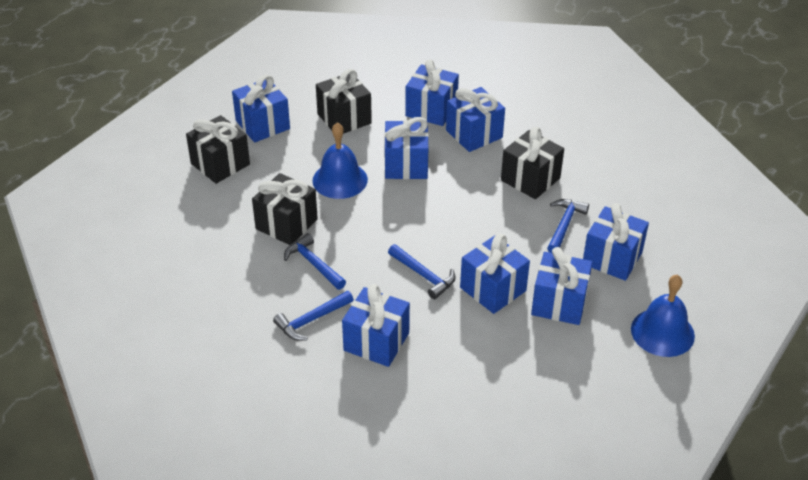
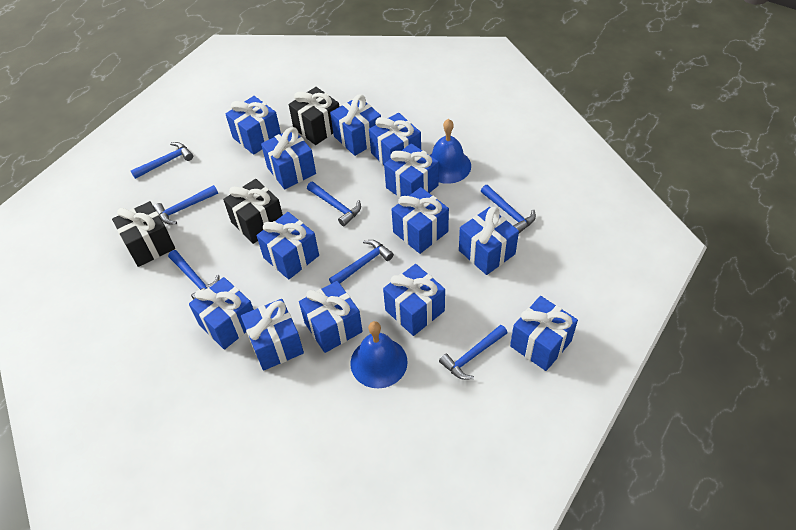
black gift: [186,115,250,184] [252,173,318,245] [316,69,372,134] [501,127,564,199] = 4 -> [112,201,175,267] [223,179,283,244] [289,87,339,145] = 3
blue gift: [232,75,290,142] [342,284,410,367] [384,117,429,179] [405,59,459,126] [446,87,505,152] [460,234,530,314] [531,247,593,325] [583,203,649,281] = 8 -> [189,277,254,350] [226,96,281,155] [241,299,304,371] [256,212,319,279] [261,127,316,189] [299,281,363,353] [330,94,381,156] [369,113,421,165] [383,264,445,336] [384,143,439,198] [392,187,449,254] [459,207,519,275] [510,296,578,371] = 13
blue hammer: [273,291,354,341] [284,233,346,290] [388,244,455,299] [547,199,589,253] = 4 -> [131,142,193,179] [154,185,218,224] [168,250,220,300] [307,182,361,226] [329,240,394,284] [439,325,507,380] [481,185,536,233] = 7

